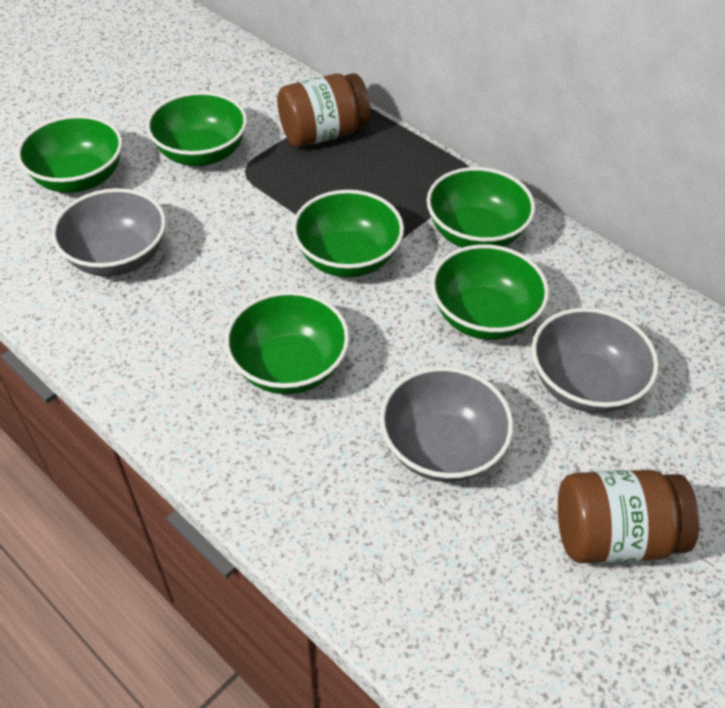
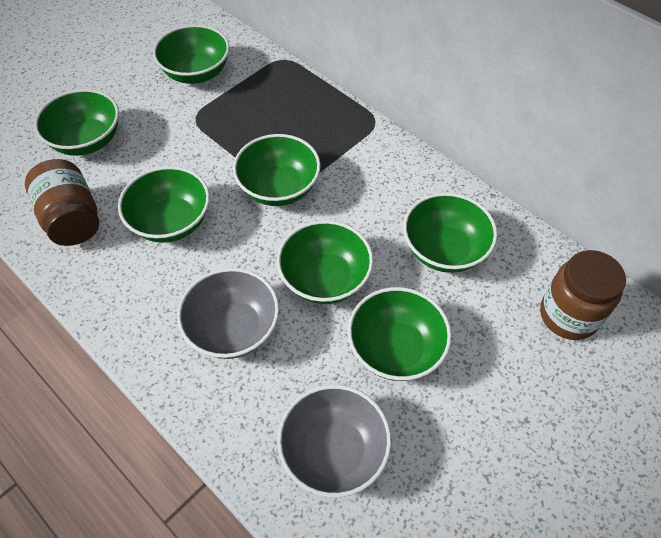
green bowl: [16,115,123,193] [146,91,247,166] [225,291,350,394] [292,190,404,277] [427,167,535,248] [431,244,549,340] = 6 -> [34,89,119,156] [118,166,210,243] [153,25,230,84] [233,134,321,206] [277,220,373,304] [348,287,452,381] [403,193,497,273] = 7
grey bowl: [52,188,166,277] [380,367,514,482] [532,308,659,413] = 3 -> [177,268,279,359] [277,385,391,498] = 2

